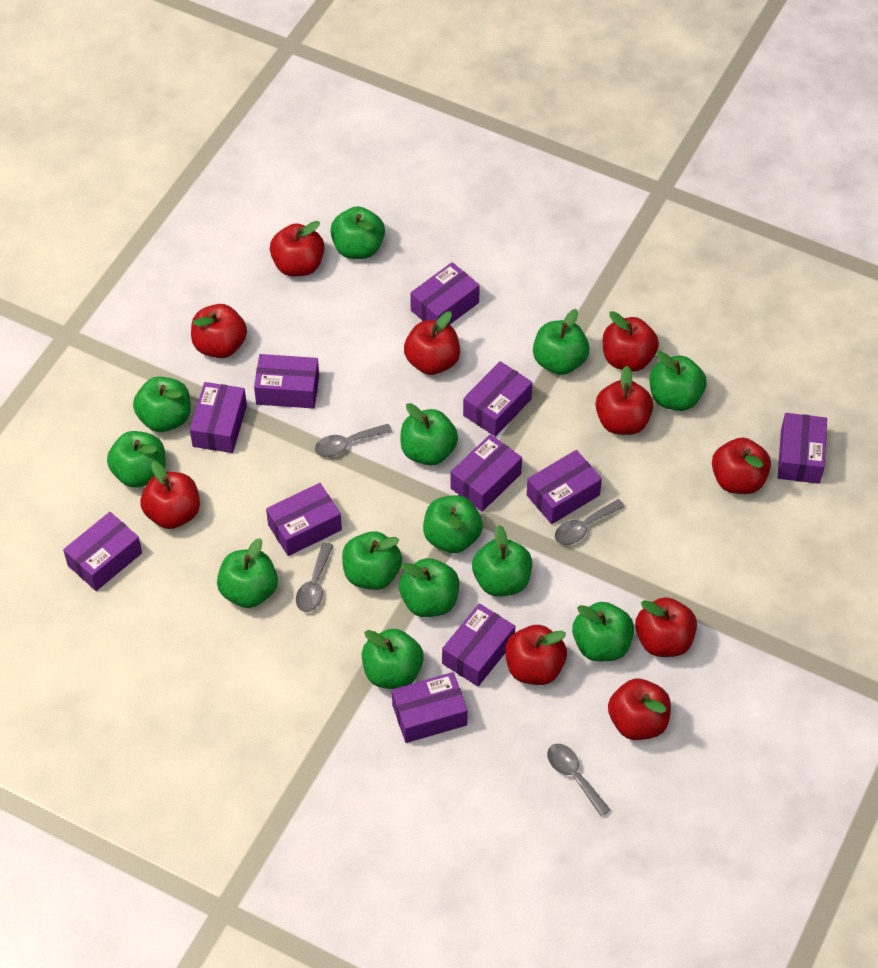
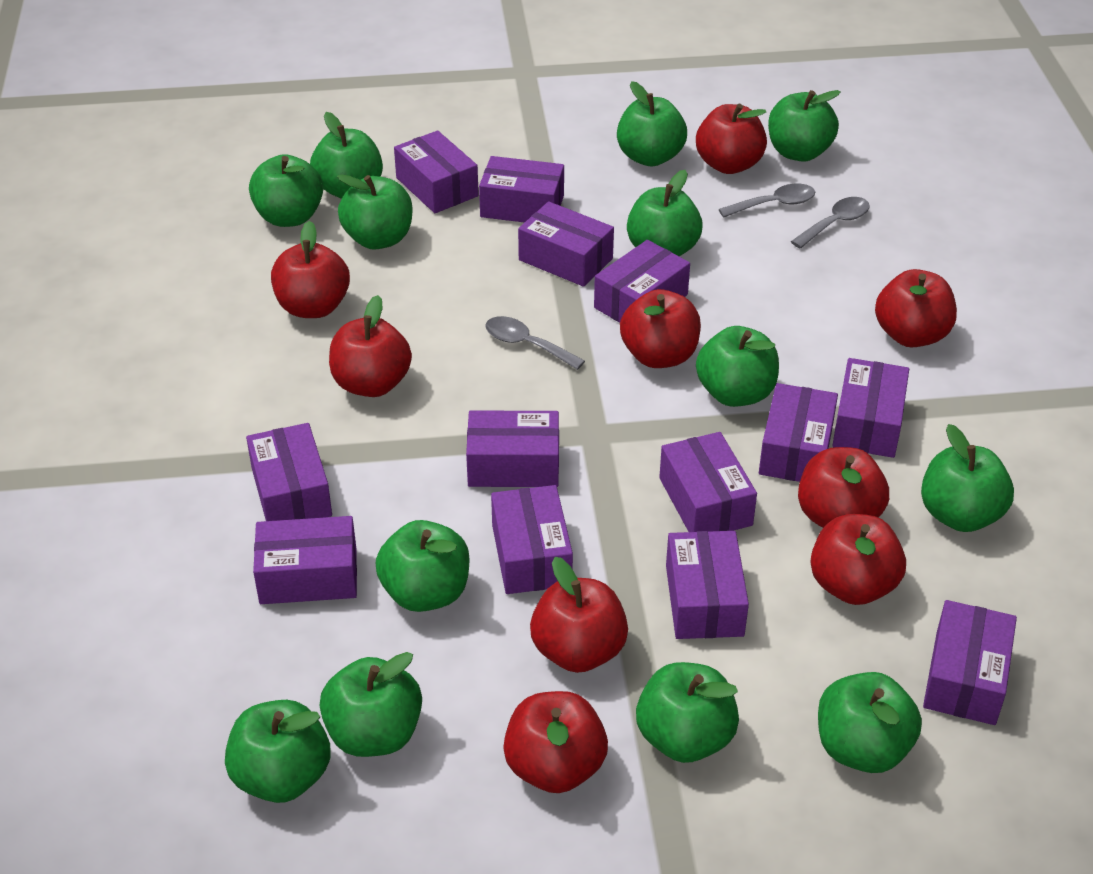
grey spoon: [296,543,334,612] [315,424,392,457] [547,744,610,817] [555,499,625,545] = 4 -> [486,316,585,370] [719,184,815,218] [791,197,870,249] = 3
purple box: [63,512,142,591] [190,382,247,453] [254,354,319,408] [266,483,342,556] [392,672,468,743] [410,262,480,325] [442,603,515,686] [450,434,522,512] [463,361,533,437] [527,450,602,524] [778,413,827,484] = 11 -> [246,423,332,521] [253,516,357,604] [394,131,479,213] [466,411,559,487] [479,156,564,223] [491,485,573,594] [518,201,614,287] [594,240,690,323] [659,432,757,532] [666,531,749,639] [759,383,838,482] [832,358,909,458] [923,600,1017,725] = 13
red apple: [141,461,200,529] [191,304,247,358] [270,221,325,277] [404,311,460,375] [505,625,567,685] [596,366,653,435] [603,311,659,372] [608,679,671,740] [635,597,697,657] [712,438,771,494] = 10 -> [271,221,350,318] [329,295,412,397] [503,691,608,793] [530,557,628,673] [620,289,701,368] [696,103,767,174] [798,447,889,527] [810,514,906,605] [875,269,957,348] = 9

